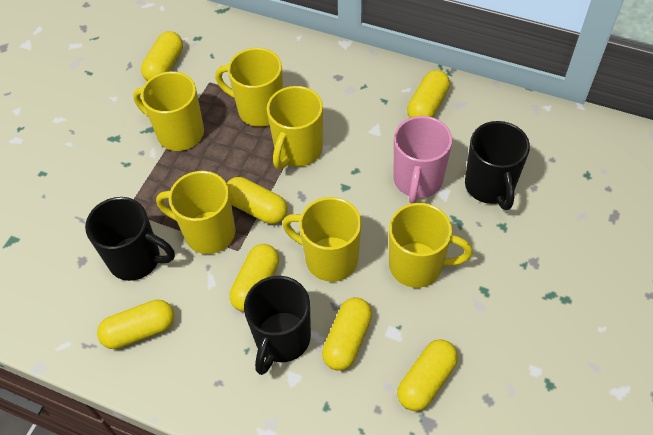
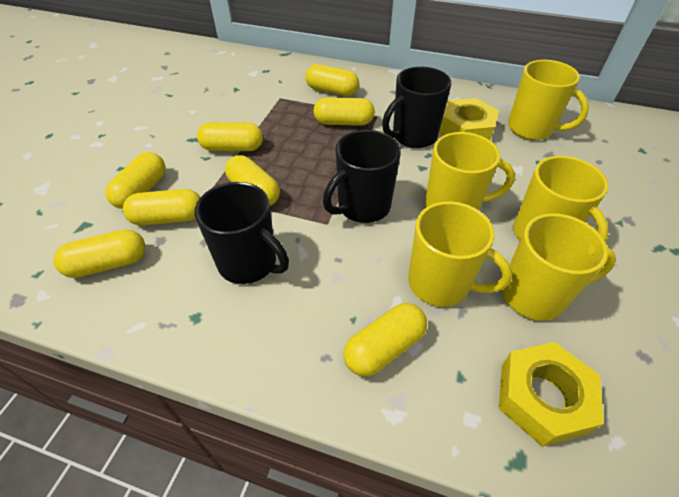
pink mug: [394,116,452,203] = 1 -> none = 0
yellow capsule: [97,300,174,349] [141,31,183,81] [226,177,288,224] [230,244,279,312] [322,297,372,371] [397,339,458,411] [407,70,450,118] = 7 -> [54,230,146,278] [105,152,166,209] [123,189,200,226] [197,122,263,151] [225,155,280,206] [305,64,359,96] [314,97,375,126] [343,303,427,376] = 8
yellow mug: [133,71,204,151] [156,171,235,254] [215,48,283,127] [267,86,323,169] [283,197,361,282] [389,203,473,288] = 6 -> [408,201,512,307] [425,132,515,210] [502,213,616,321] [508,60,589,140] [513,156,609,243] = 5
yellow nut: none = 0 -> [439,98,499,140] [499,342,604,447] = 2

